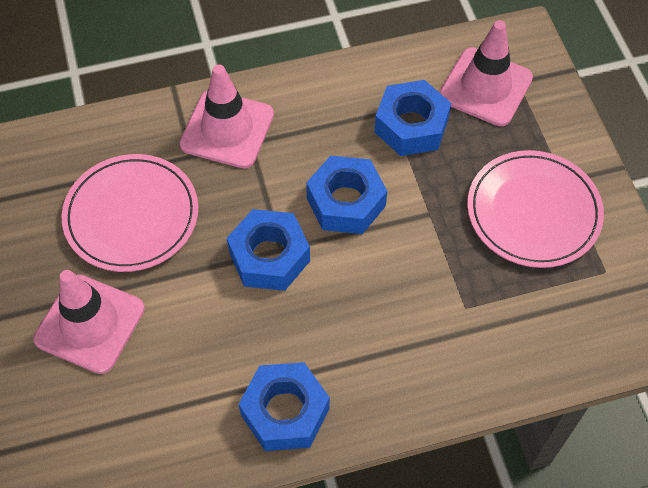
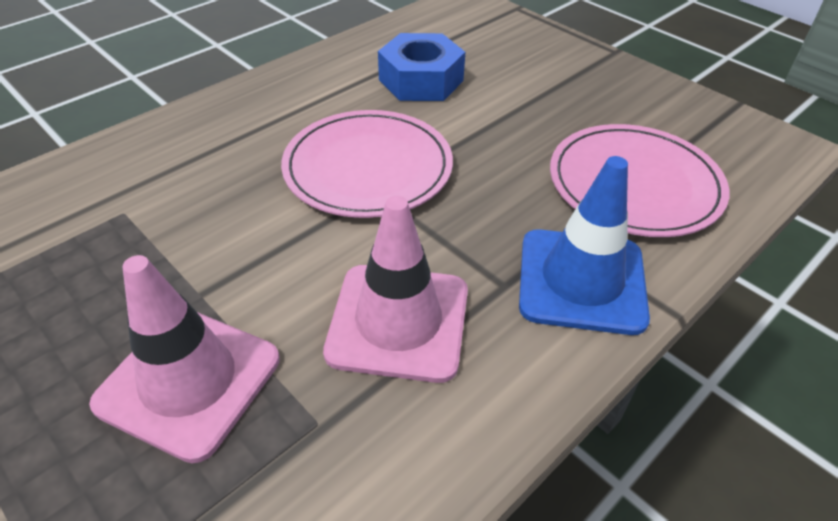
blue nut: [227,209,310,291] [239,362,330,451] [306,156,387,234] [374,80,451,156] = 4 -> [378,33,465,101] = 1
blue traffic cone: none = 0 -> [519,156,650,335] = 1
pink traffic cone: [33,270,145,374] [180,64,274,168] [439,20,533,126] = 3 -> [89,255,280,463] [323,196,468,383] = 2

